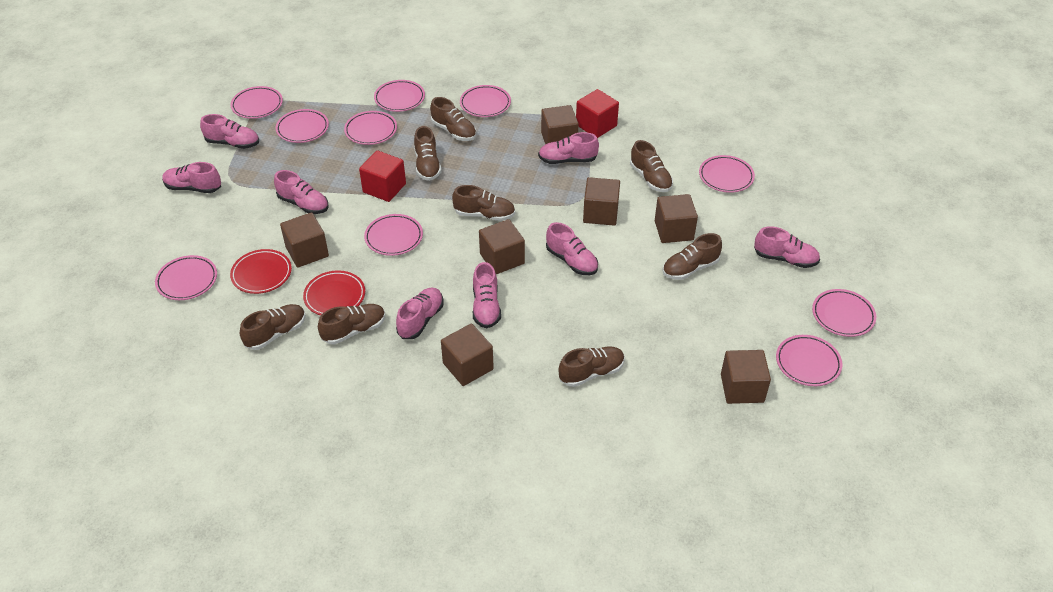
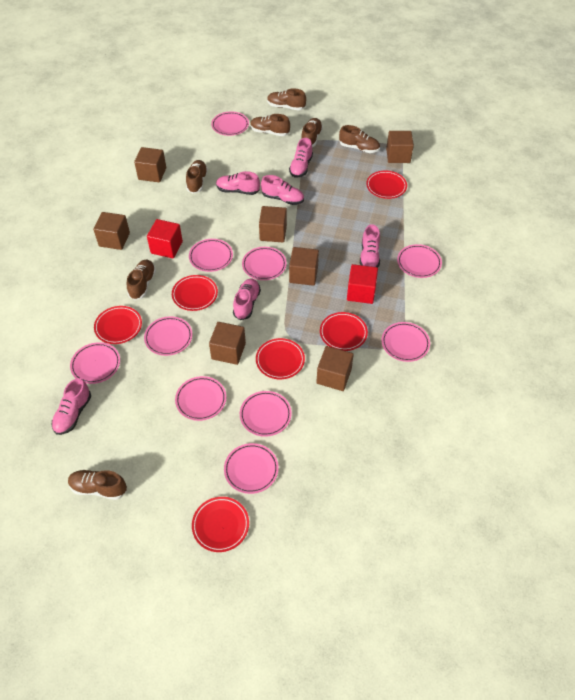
brown shoe: [240,304,306,350] [318,304,385,345] [414,126,441,181] [430,97,476,141] [452,185,515,221] [558,346,625,387] [630,140,673,192] [663,233,722,280] = 8 -> [68,470,127,500] [127,260,156,300] [186,160,208,194] [250,114,290,136] [267,88,306,110] [302,118,323,147] [339,125,380,153] = 7
pink shoe: [162,162,221,193] [200,114,259,149] [274,170,328,214] [396,287,444,339] [473,262,501,328] [538,132,599,164] [546,222,598,275] [754,226,820,268] = 8 -> [52,378,91,435] [216,171,260,195] [233,279,261,320] [261,175,304,205] [289,138,313,177] [360,224,380,268] = 6
red plate: [230,249,292,294] [303,270,365,316] = 2 -> [94,306,142,344] [172,275,218,311] [192,497,249,552] [256,338,305,379] [320,312,368,351] [366,171,407,199] = 6

